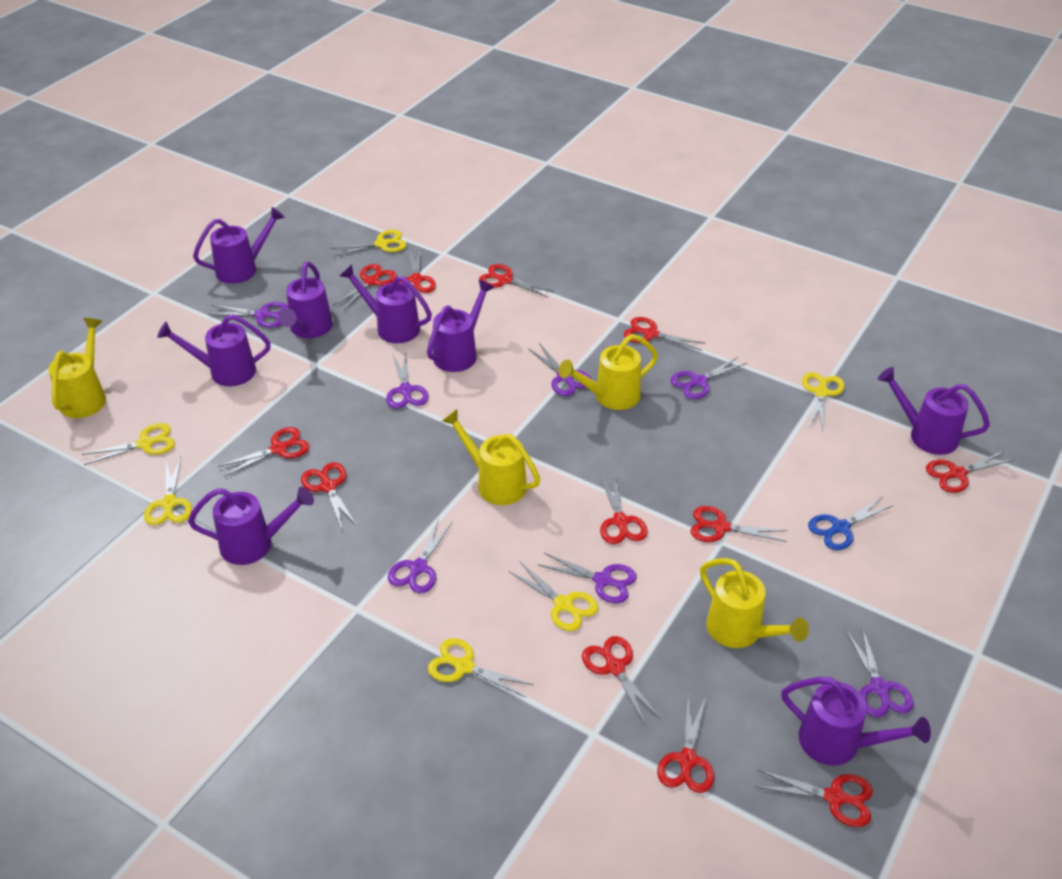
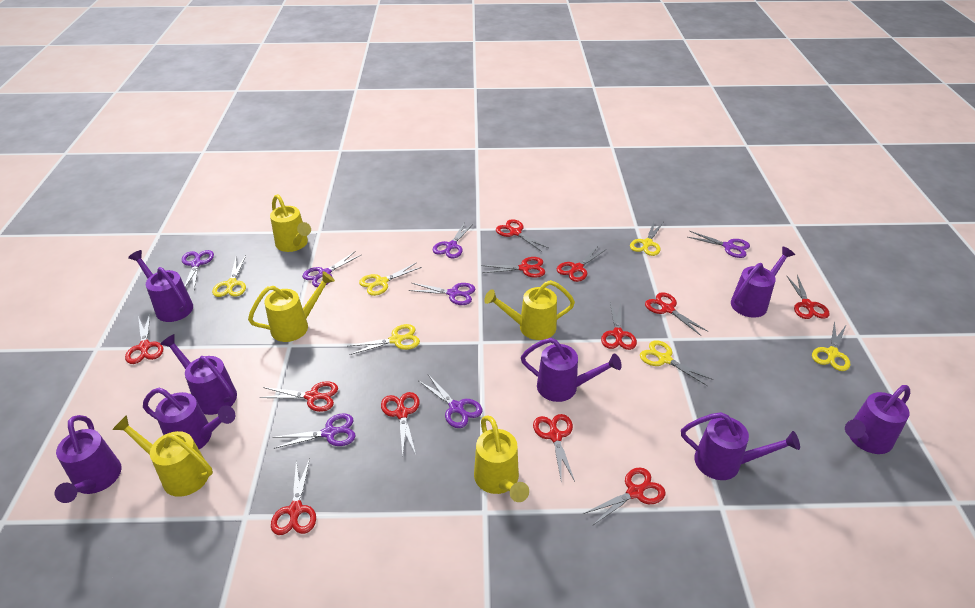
blue scissors: [808,497,894,550] = 1 -> none = 0
yellow watering can: [49,318,106,418] [442,409,540,505] [559,334,658,410] [700,558,809,648] = 4 -> [112,415,213,497] [248,271,335,342] [270,194,311,252] [474,415,529,502] [484,280,575,340] = 5

